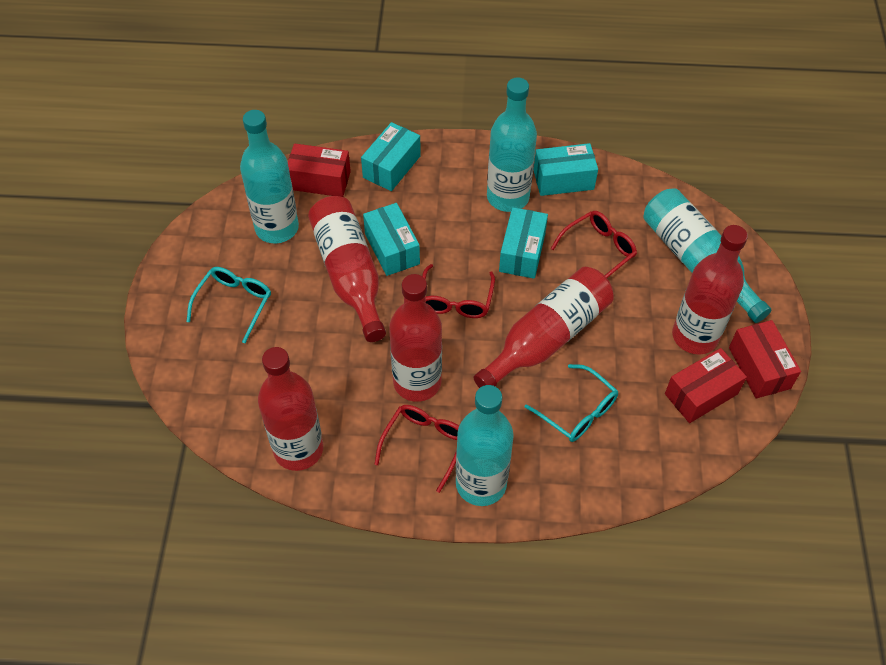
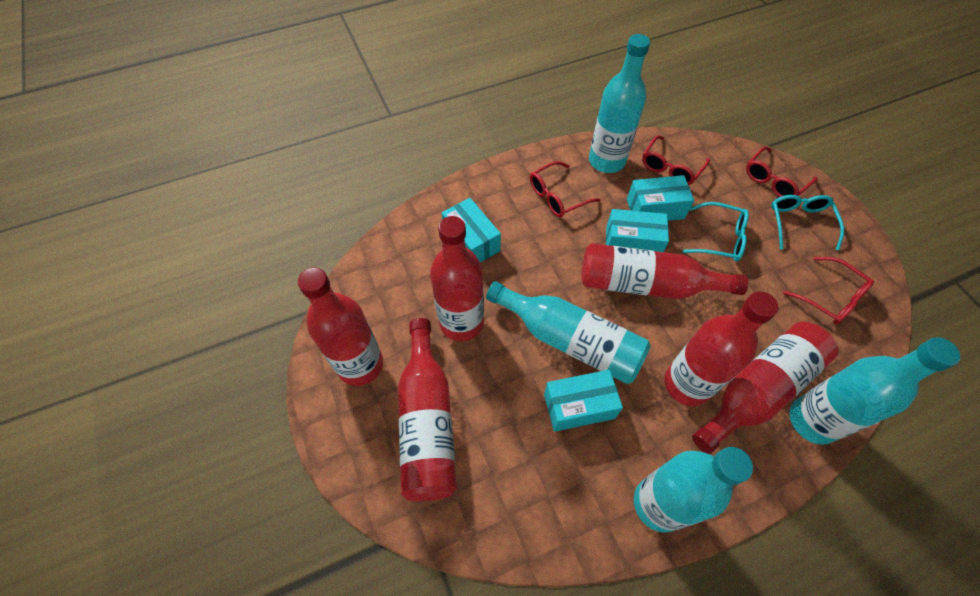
red bottle: [258,347,323,471] [308,196,386,342] [389,274,442,402] [474,267,614,388] [672,225,748,354] = 5 -> [297,268,383,386] [398,318,457,501] [430,216,484,341] [581,243,749,299] [664,291,778,406] [692,322,838,454] = 6
red box: [288,143,351,197] [665,348,747,423] [729,320,801,399] = 3 -> none = 0
red glasses: [375,405,459,493] [422,264,495,318] [551,211,637,278] = 3 -> [530,161,601,217] [642,136,710,185] [746,146,817,197] [783,257,874,324] = 4

